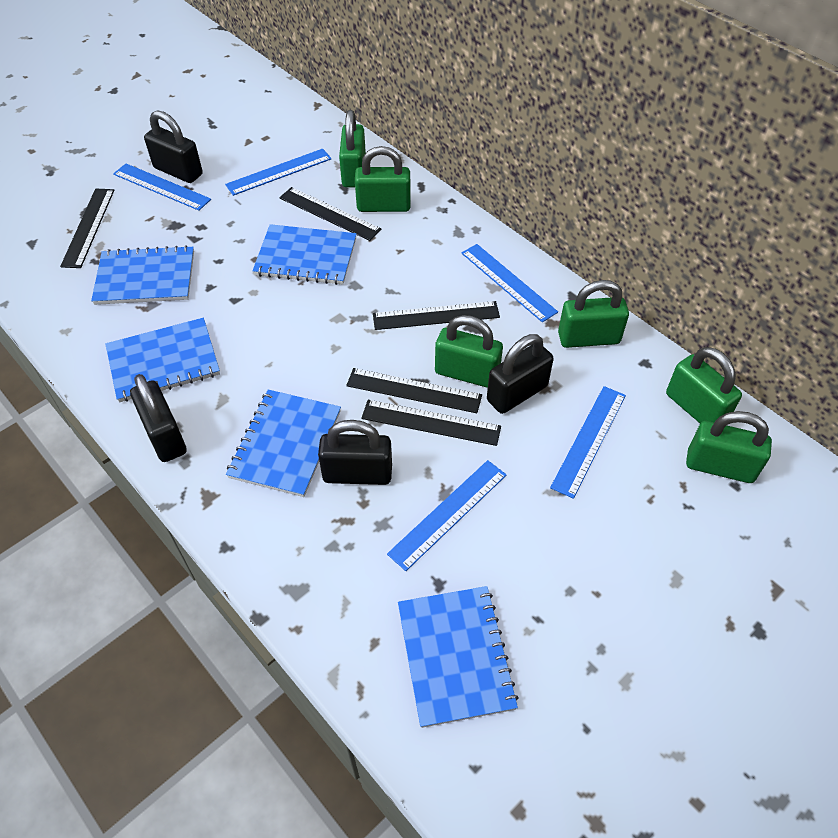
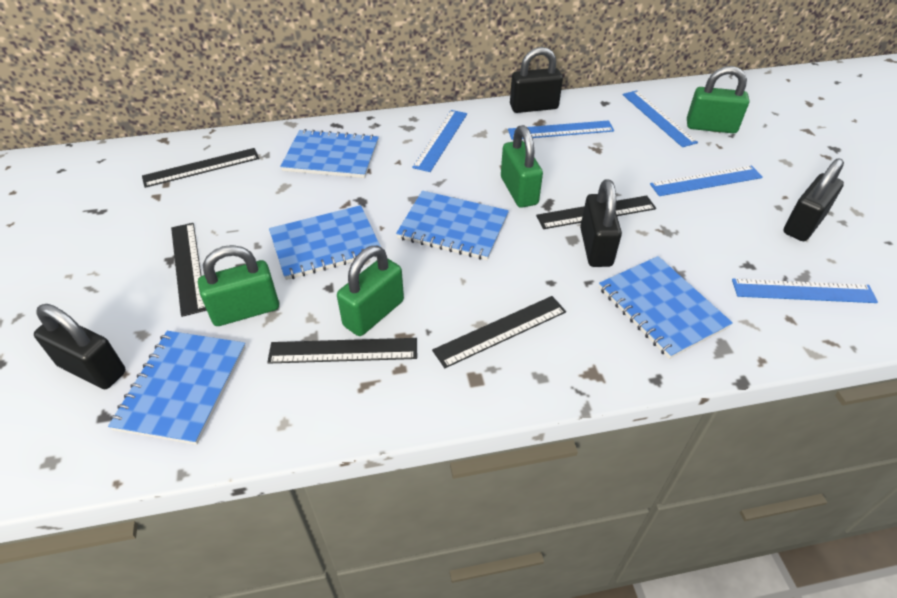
green padlock: [339,110,366,188] [355,146,411,212] [435,315,503,388] [558,280,629,348] [666,347,742,423] [686,411,772,483] = 6 -> [198,245,279,326] [337,246,404,336] [501,125,543,208] [687,66,749,133] = 4

